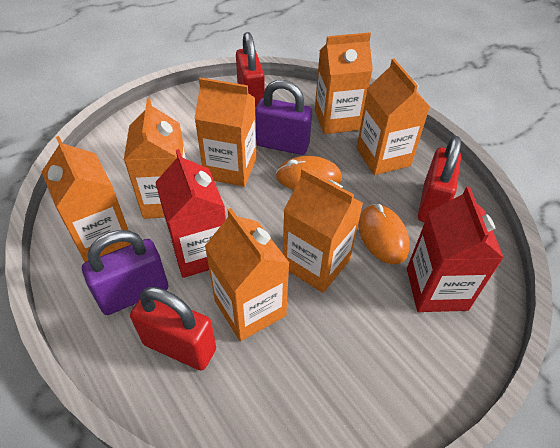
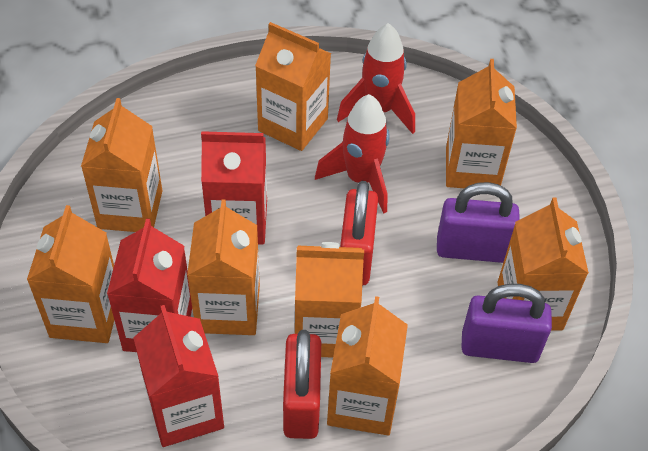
orange carton: [42,136,131,262] [124,98,186,219] [194,78,257,187] [205,208,289,341] [283,168,363,293] [315,32,373,134] [357,59,430,175] = 7 -> [27,205,114,343] [81,98,162,232] [187,199,260,335] [255,22,331,151] [295,242,364,358] [327,296,408,435] [446,59,517,188] [497,197,589,331] = 8
orange mouse: [276,156,342,190] [358,204,410,264] = 2 -> none = 0
red carton: [155,149,226,278] [407,186,504,312] = 2 -> [107,219,192,352] [133,305,224,447] [201,131,267,245] = 3
red padlock: [130,287,216,371] [236,32,265,108] [418,136,461,222] = 3 -> [283,330,321,439] [340,181,378,286] = 2
red rocket: none = 0 -> [315,94,390,214] [337,23,415,134] = 2

